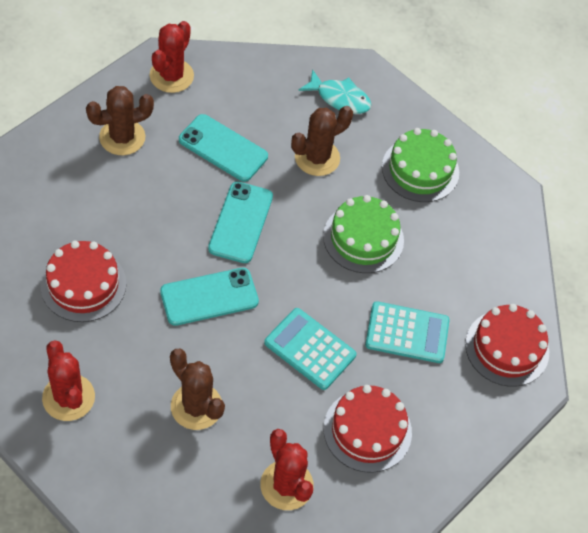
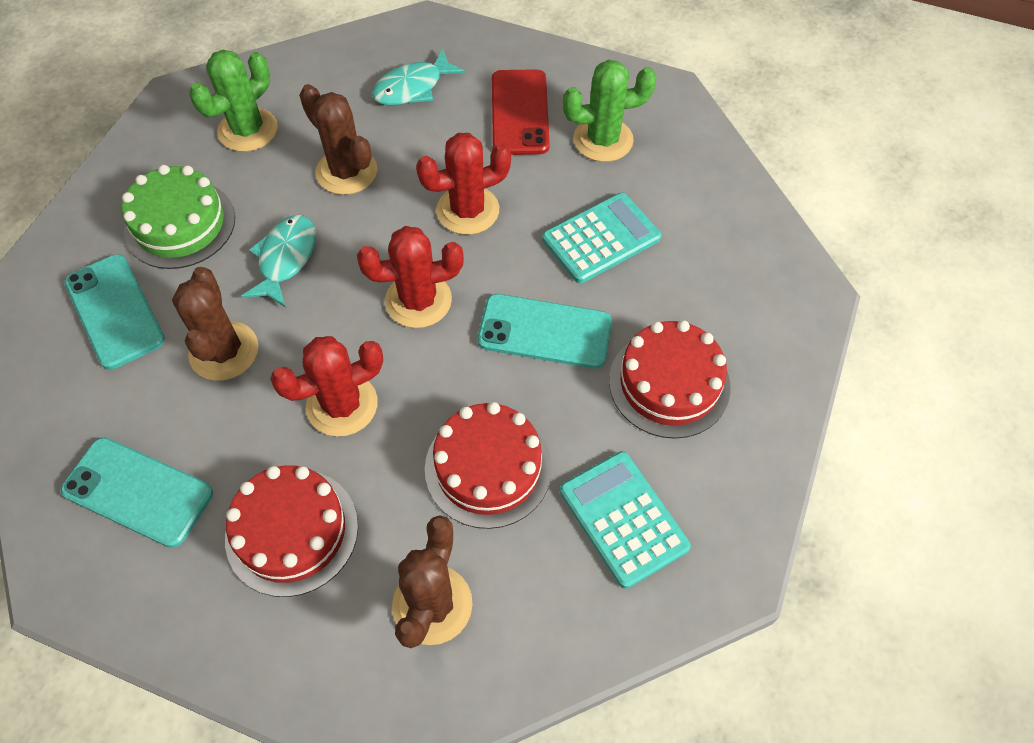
green cactus: none = 0 -> [189,49,278,152] [563,60,657,162] = 2
green cake: [323,195,404,273] [382,128,459,202] = 2 -> [122,165,235,269] = 1
red phone: none = 0 -> [492,69,550,155] = 1
turquoise fish: [298,69,372,114] = 1 -> [241,215,316,307] [372,49,466,106] = 2

